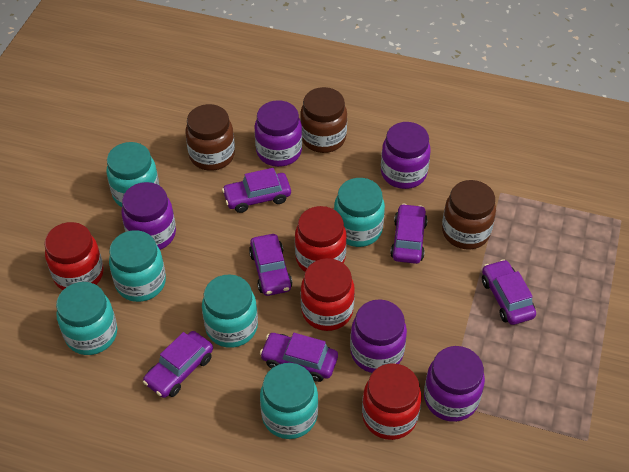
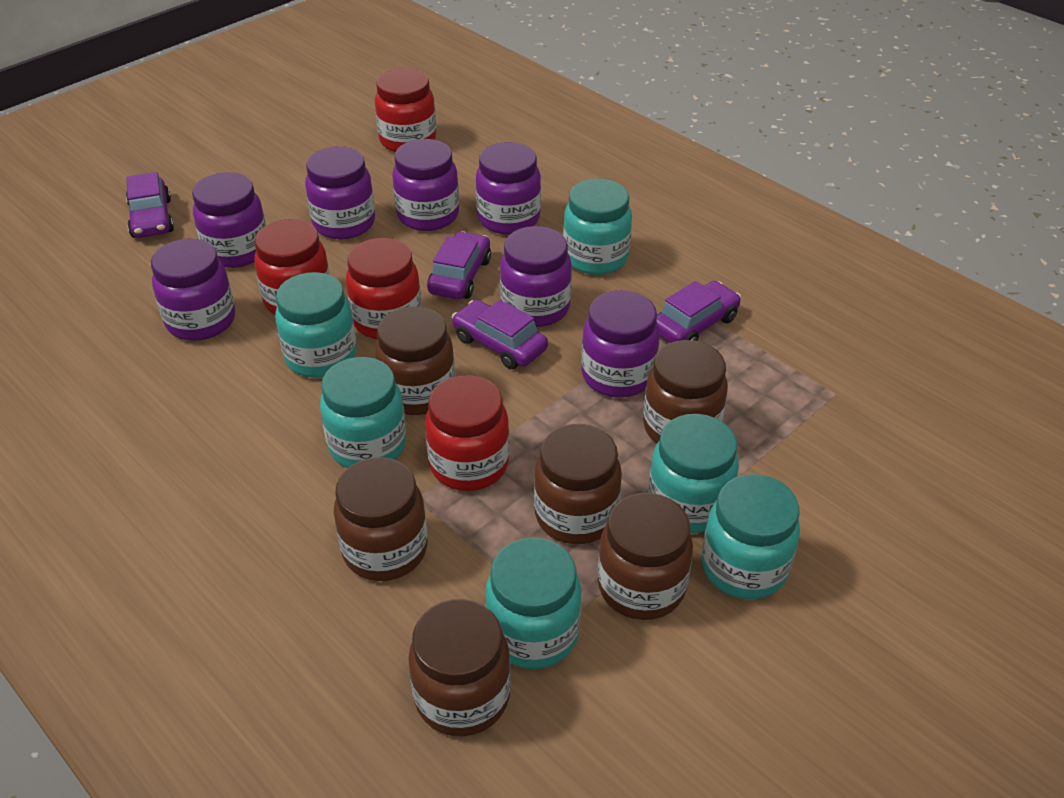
brown jar: [185,104,235,171] [300,87,347,153] [442,180,496,249] = 3 -> [334,457,427,581] [375,306,455,415] [408,599,511,737] [534,424,622,544] [598,493,693,620] [643,340,728,443] = 6
purple car: [143,331,213,398] [222,168,291,213] [249,234,292,296] [260,333,338,382] [390,204,428,264] [482,259,536,325] = 6 -> [126,172,174,238] [427,231,491,299] [452,300,548,369] [657,281,741,343] = 4
purple jar: [121,182,176,250] [255,100,302,167] [350,299,407,373] [381,122,431,189] [424,346,485,422] = 5 -> [151,239,235,341] [192,172,266,268] [305,146,375,239] [392,139,459,231] [476,142,541,235] [500,226,572,327] [581,290,660,398] = 7

